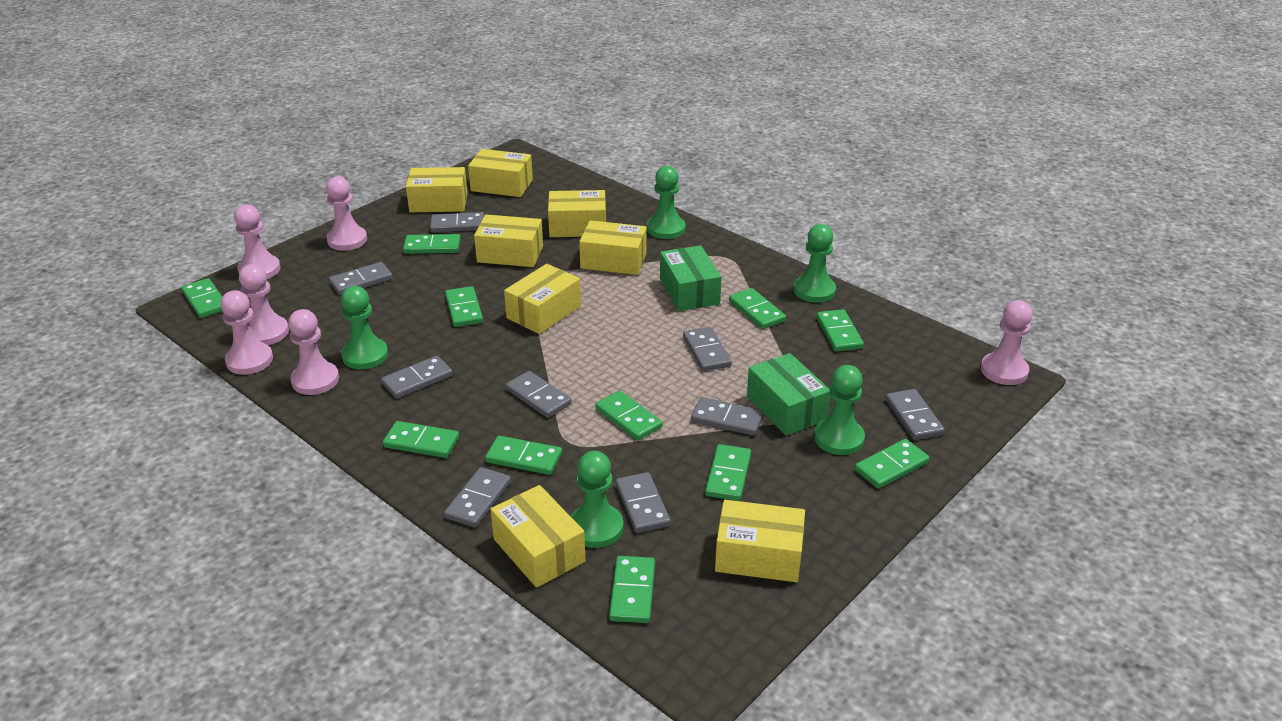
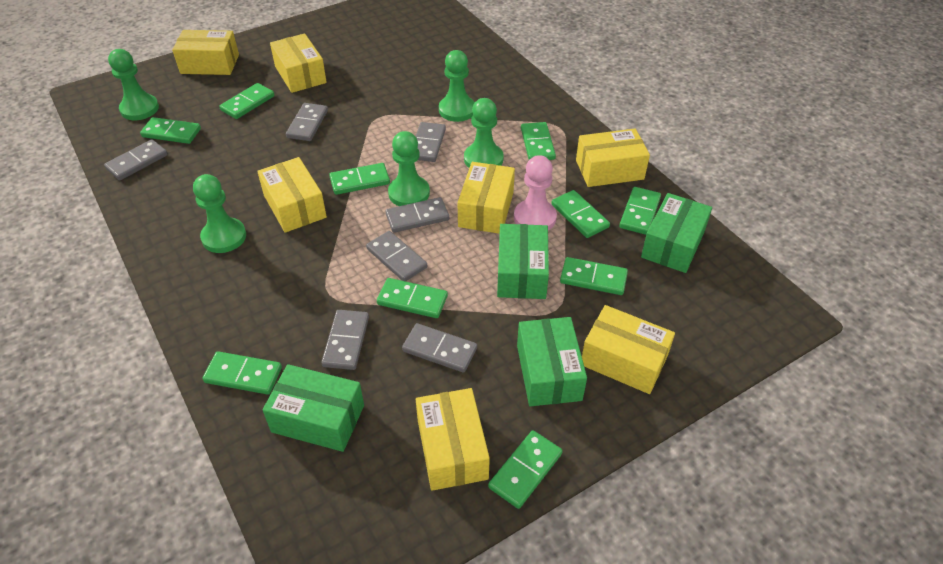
green box: [660,245,722,311] [747,353,830,436] = 2 -> [263,364,364,452] [497,224,549,299] [517,317,587,406] [641,193,712,273] = 4
green domino: [181,278,222,318] [383,421,459,458] [403,234,461,254] [445,286,483,327] [485,436,562,475] [595,391,662,441] [609,556,655,623] [705,444,751,501] [729,288,786,329] [816,309,864,352] [855,439,929,489] = 11 -> [140,117,201,144] [202,351,282,395] [219,83,274,119] [329,163,390,195] [377,278,448,318] [488,430,563,509] [521,122,556,160] [551,190,610,238] [560,257,628,295] [619,187,661,235] = 10
grey domino: [329,262,393,295] [381,356,453,399] [430,212,484,232] [444,467,511,528] [506,371,572,418] [616,472,671,533] [683,327,732,371] [691,397,764,436] [886,389,945,440] = 9 -> [104,139,168,180] [286,103,328,141] [321,310,369,370] [366,231,427,281] [386,197,449,233] [402,323,477,373] [416,122,446,162] = 7
pink pawn: [220,290,273,375] [234,204,280,279] [239,264,289,345] [288,309,339,395] [326,176,367,251] [981,300,1033,385] = 6 -> [514,155,557,230] = 1
yellow box: [406,167,468,212] [468,149,533,197] [474,215,543,267] [491,485,586,588] [504,264,581,334] [548,190,606,237] [579,220,647,275] [715,500,805,582] = 8 -> [172,30,239,75] [257,157,327,233] [270,33,327,93] [416,388,490,491] [458,162,515,234] [576,129,650,187] [582,305,675,394] = 7

